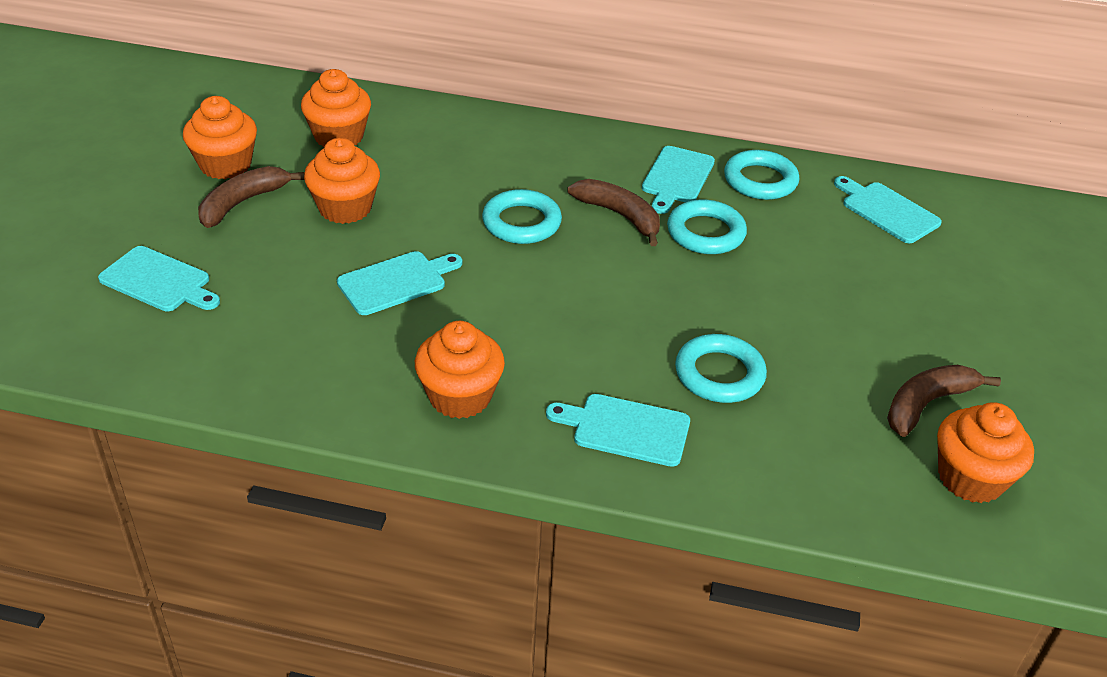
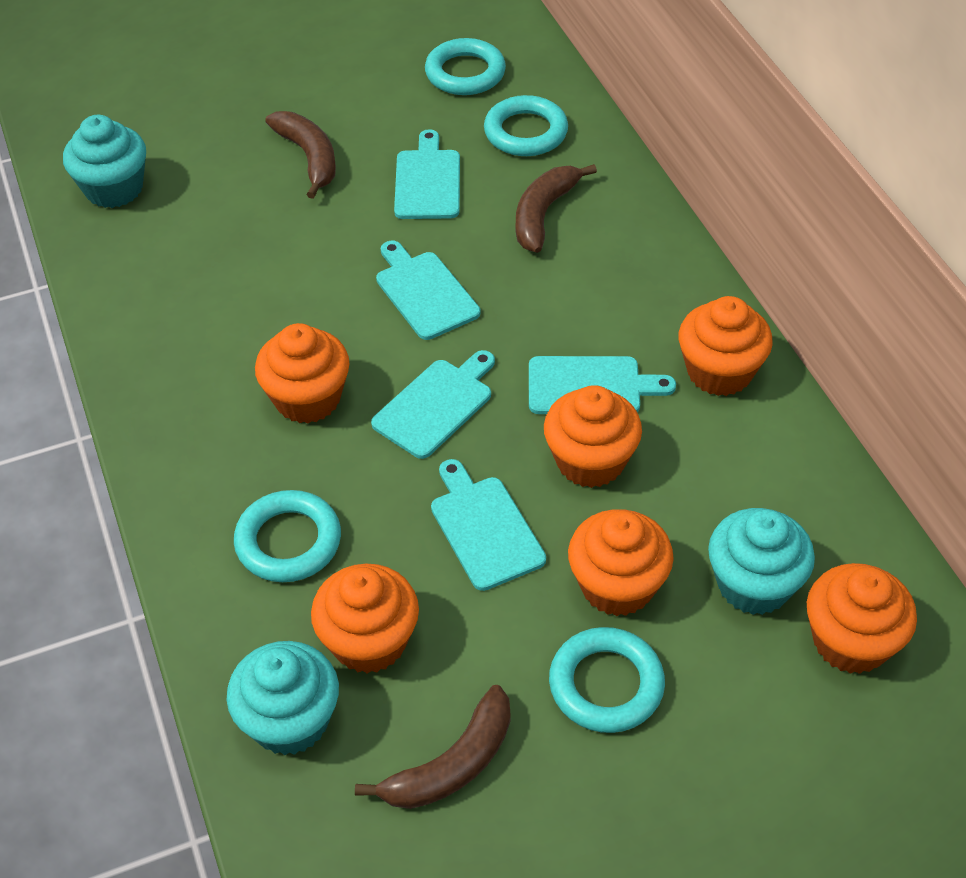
orange cupcake: [183,96,257,179] [301,69,371,147] [304,138,380,224] [415,321,505,419] [937,402,1034,503] = 5 -> [255,323,350,424] [311,564,419,674] [544,385,642,488] [568,509,674,616] [679,296,773,396] [807,563,917,674] = 6
turquoise cupcake: none = 0 -> [63,115,146,208] [227,641,339,755] [708,508,815,615] = 3

